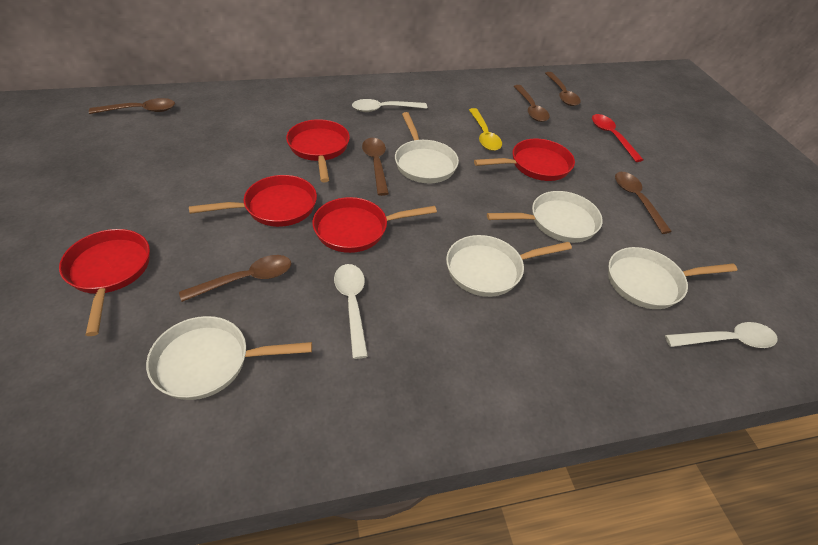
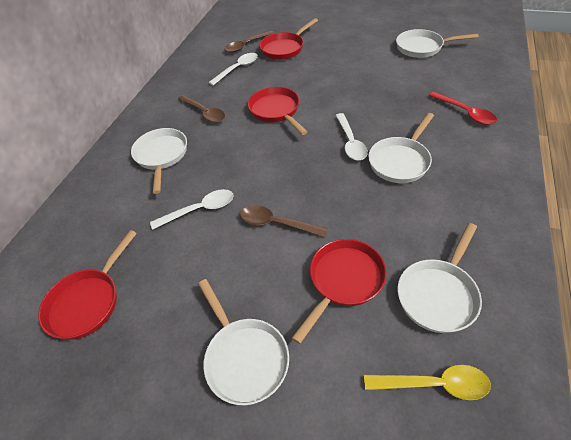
brown spoon: [89,98,175,114] [179,255,291,302] [362,138,389,196] [514,85,550,122] [545,72,581,106] [615,172,672,234] = 6 -> [178,95,225,123] [224,30,274,53] [240,205,328,237] = 3
red pan: [59,229,150,336] [189,175,317,227] [286,119,350,182] [312,197,437,253] [474,139,575,181] = 5 -> [38,230,137,340] [248,87,308,135] [260,18,318,60] [292,239,387,344] = 4

